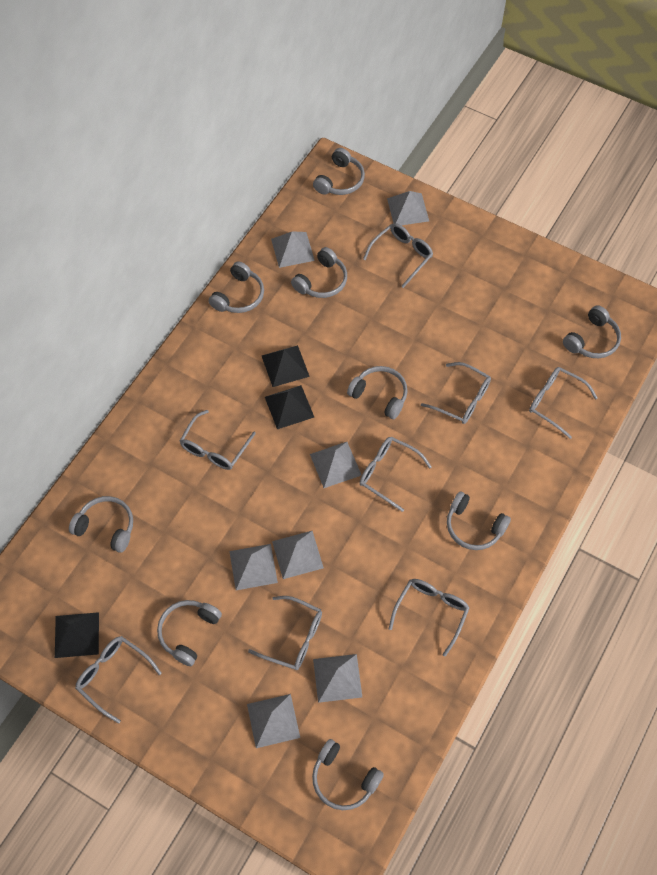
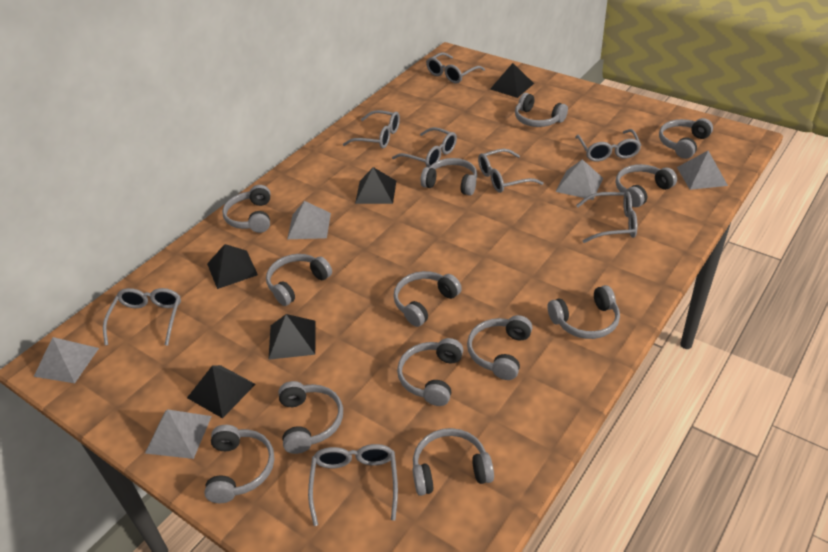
black pyramid: [55,612,99,658] [262,345,310,387] [265,385,314,429] = 3 -> [187,365,256,418] [207,244,258,289] [268,314,316,360] [355,167,396,204] [490,63,534,98] = 5
grey headphones: [69,496,133,553] [157,600,222,666] [209,261,264,313] [291,247,347,298] [312,739,384,810] [313,148,365,195] [347,366,408,419] [447,492,511,550] [563,305,621,358] = 9 -> [204,425,274,503] [222,185,270,233] [266,254,332,306] [278,381,343,454] [393,271,462,327] [397,338,463,406] [413,428,494,496] [420,158,477,195] [467,315,532,380] [515,93,568,127] [548,285,620,339] [616,164,677,207] [659,118,713,159] = 13
grey pyramid: [229,544,278,590] [247,694,300,748] [271,231,315,268] [272,531,324,579] [310,442,361,488] [313,654,362,703] [387,191,429,225] = 7 -> [34,337,99,383] [145,409,212,459] [287,201,331,239] [555,159,603,200] [677,151,728,190] = 5

